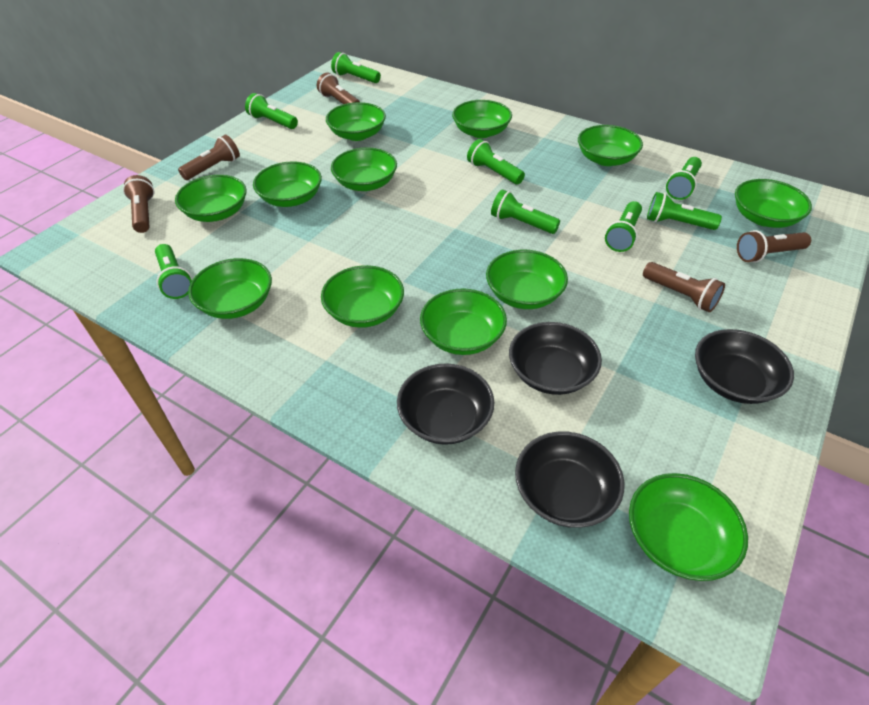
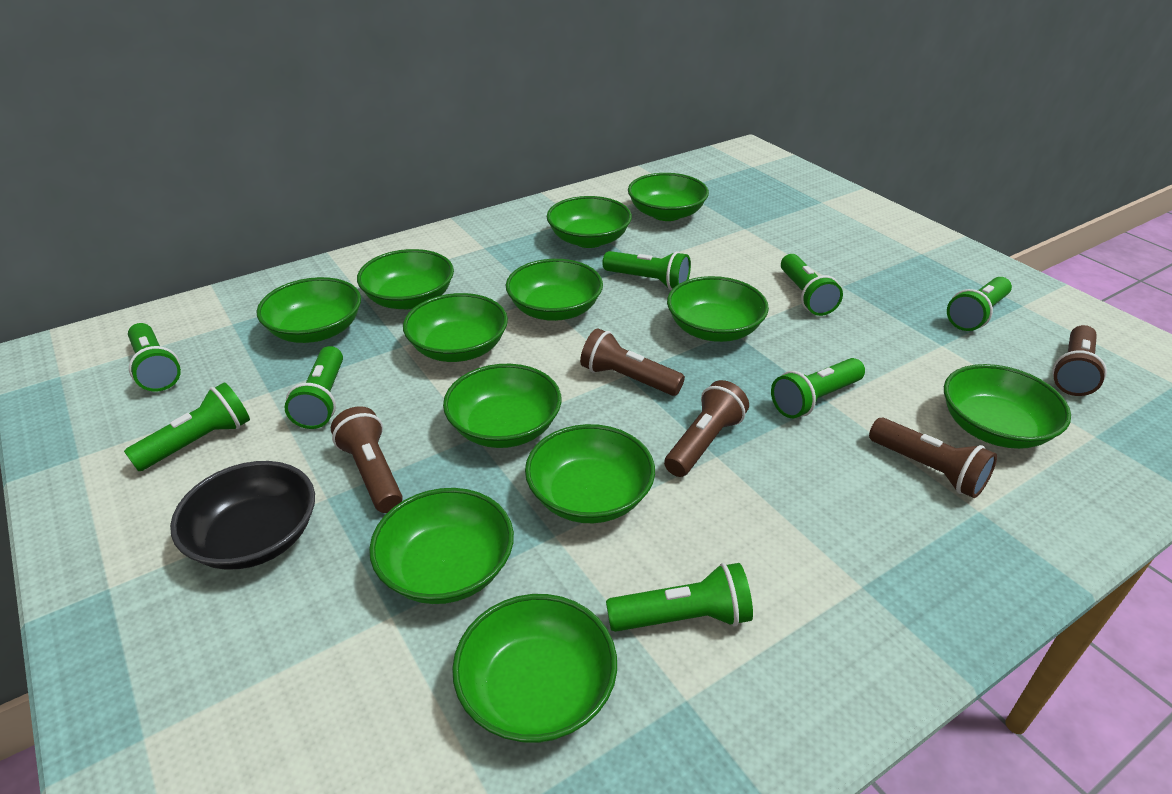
black bowl: [397,363,494,445] [509,322,602,395] [515,432,624,528] [695,329,794,404] = 4 -> [170,461,315,570] = 1

